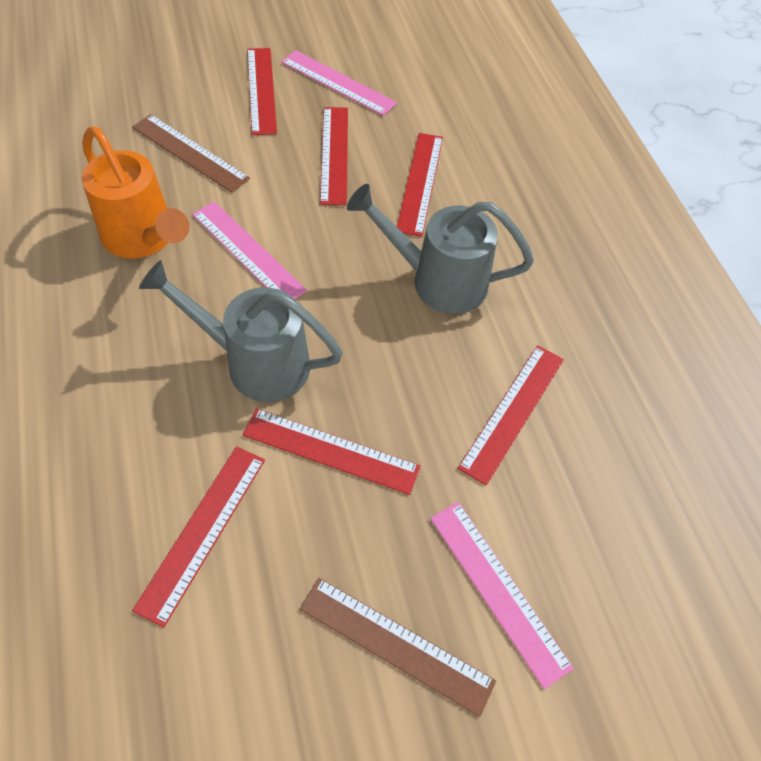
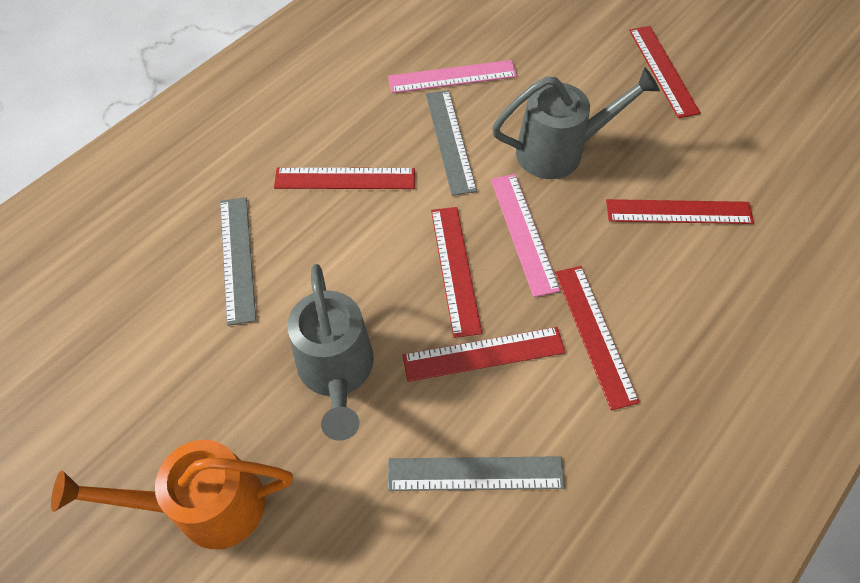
brown ruler: [132,114,250,193] [300,578,496,717] = 2 -> none = 0
grey ruler: none = 0 -> [220,197,256,326] [388,456,565,491] [426,90,477,196] = 3
pink ruler: [192,201,307,299] [281,50,397,116] [430,502,574,689] = 3 -> [388,60,517,93] [491,174,560,297] = 2

